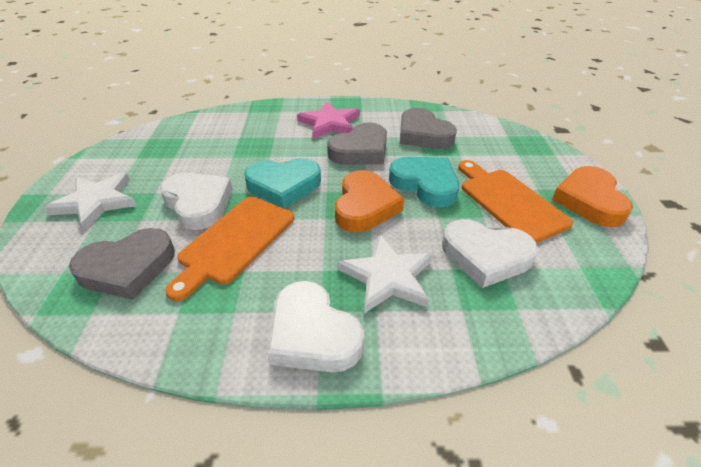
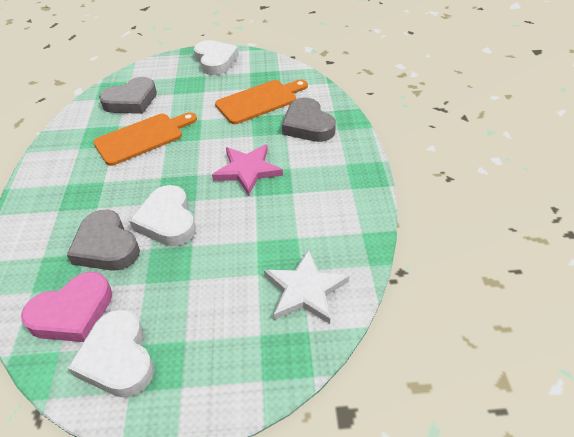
orange heart: [335,170,404,232] [552,166,633,227] = 2 -> none = 0
pink heart: none = 0 -> [21,272,112,342] = 1
turquoise heart: [244,158,321,208] [389,156,459,208] = 2 -> none = 0
white star: [44,172,137,230] [337,235,433,314] = 2 -> [264,249,349,324] = 1

